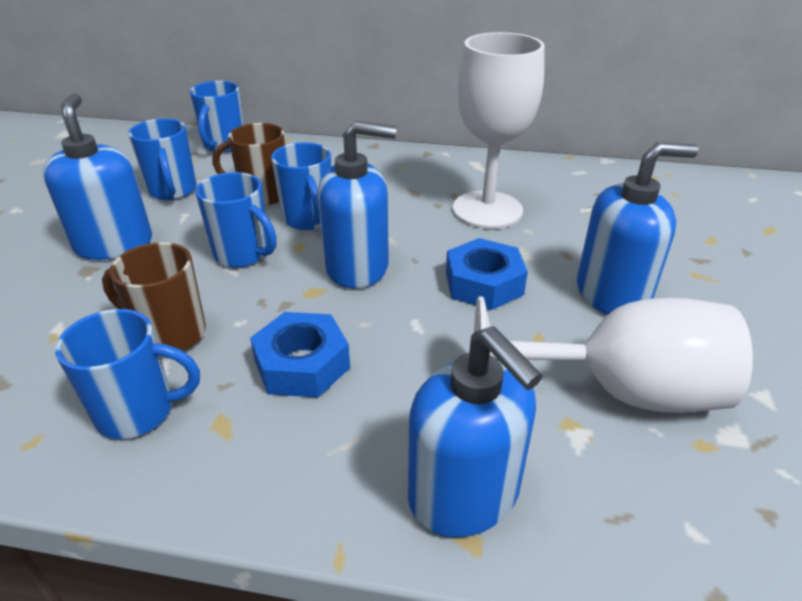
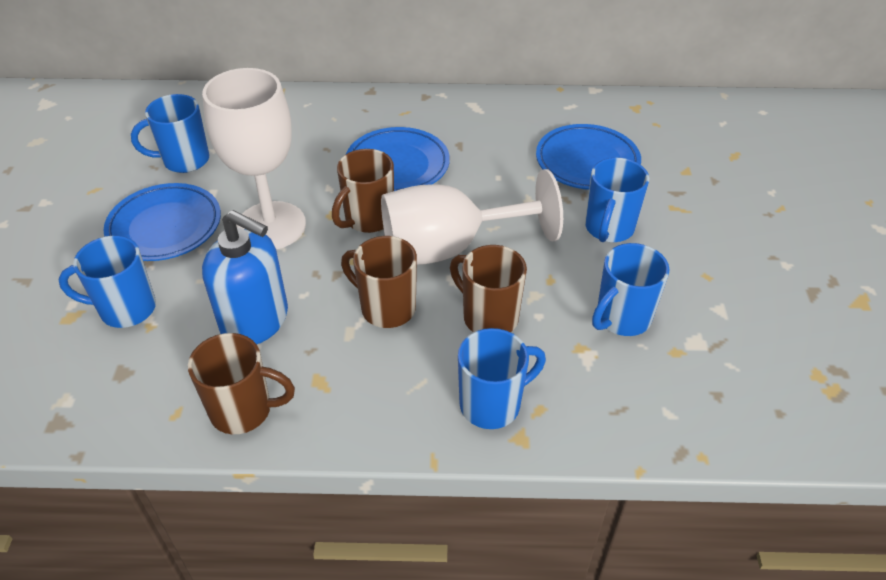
blue nut: [250,312,350,398] [446,238,528,310] = 2 -> none = 0
blue plate: none = 0 -> [104,183,221,261] [346,127,450,191] [536,124,641,190] = 3
blue soap dispenser: [43,94,152,260] [318,121,396,289] [408,326,543,538] [577,142,698,315] = 4 -> [202,210,288,344] = 1
brown mug: [102,242,206,351] [212,123,286,206] = 2 -> [188,333,295,434] [332,149,394,233] [341,236,417,328] [450,245,527,333] = 4

